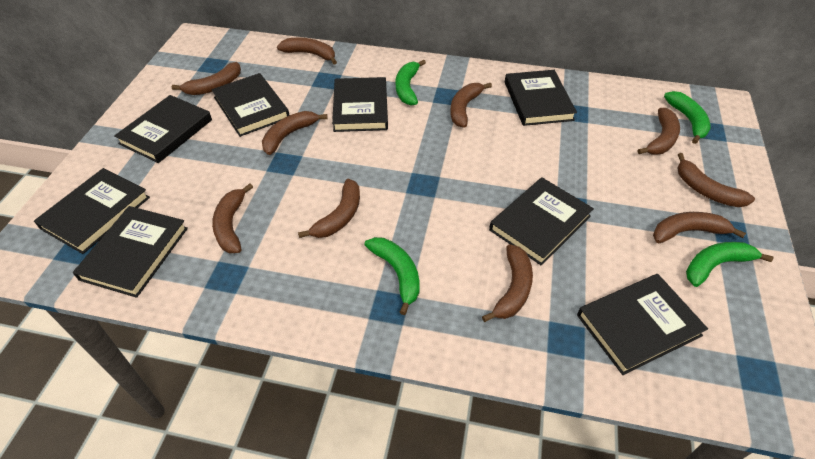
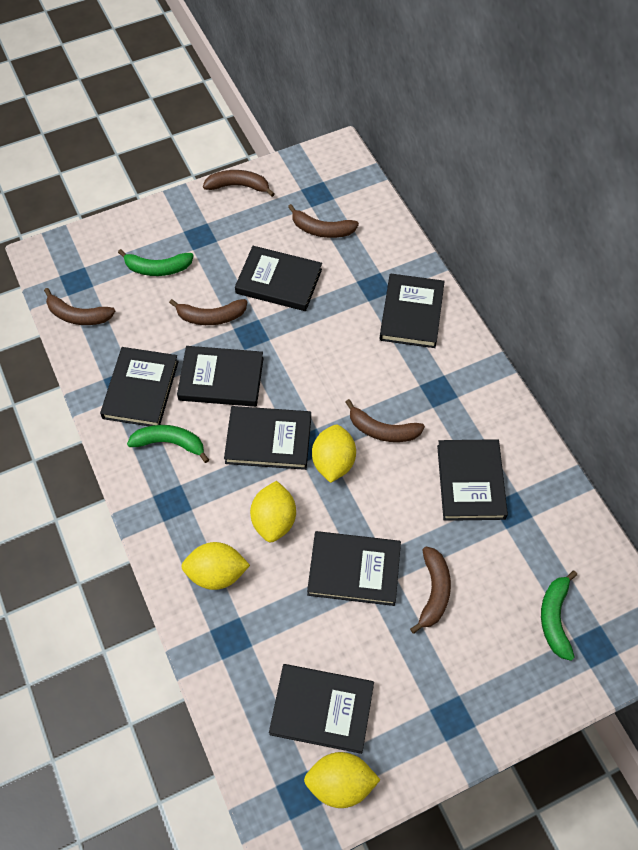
brown banana: [172,62,241,95] [212,183,253,253] [262,111,328,155] [277,38,337,64] [298,179,360,238] [450,83,492,128] [482,244,533,322] [638,108,680,155] [653,212,746,243] [677,153,755,207] = 10 -> [44,288,115,325] [169,299,247,325] [203,170,275,197] [288,204,359,238] [346,399,425,442] [410,547,451,634] = 6
green banana: [364,237,419,315] [396,60,426,105] [664,91,710,144] [686,242,773,287] = 4 -> [118,249,194,276] [127,425,209,463] [541,571,577,661] = 3
yellow lemon: none = 0 -> [181,542,250,590] [250,481,296,542] [304,752,380,808] [312,425,356,483] = 4

